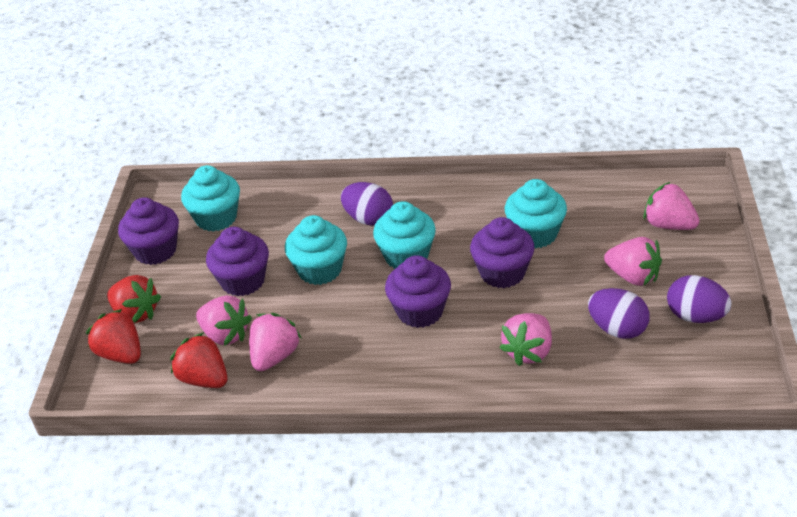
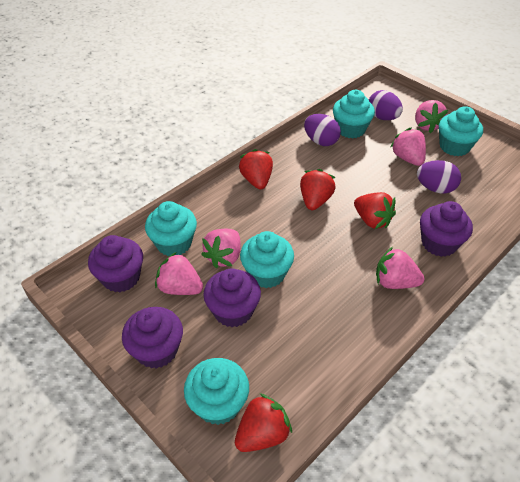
red strawberry: [86,309,141,364] [107,275,161,323] [170,332,228,388] = 3 -> [235,393,292,452] [239,149,273,189] [300,169,336,210] [354,192,396,229] = 4
turquoise cupcake: [181,165,240,232] [285,215,347,285] [373,201,436,269] [505,179,567,248] = 4 -> [145,201,197,256] [184,358,249,425] [240,231,294,288] [333,90,375,138] [439,106,483,156] = 5

